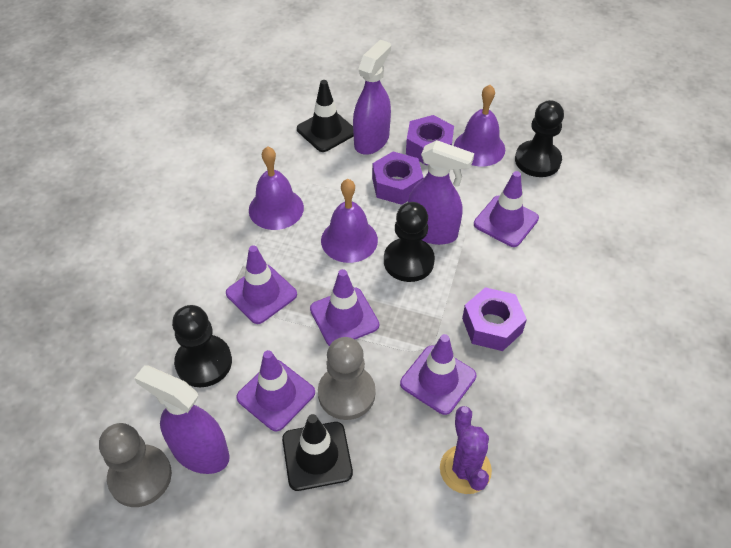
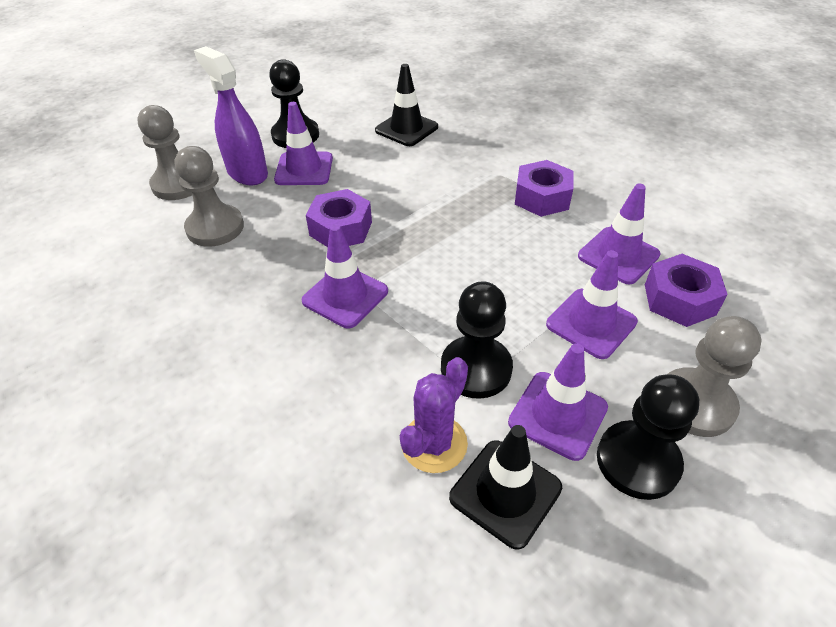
grey pawn: [99,423,172,507] [318,337,376,420] = 2 -> [137,105,192,200] [174,146,244,247] [667,316,762,437] = 3
purple bell: [249,146,304,230] [321,179,378,263] [454,85,505,167] = 3 -> none = 0
purple spray bottle: [134,365,230,474] [353,39,391,155] [408,140,474,245] = 3 -> [194,46,268,185] = 1

